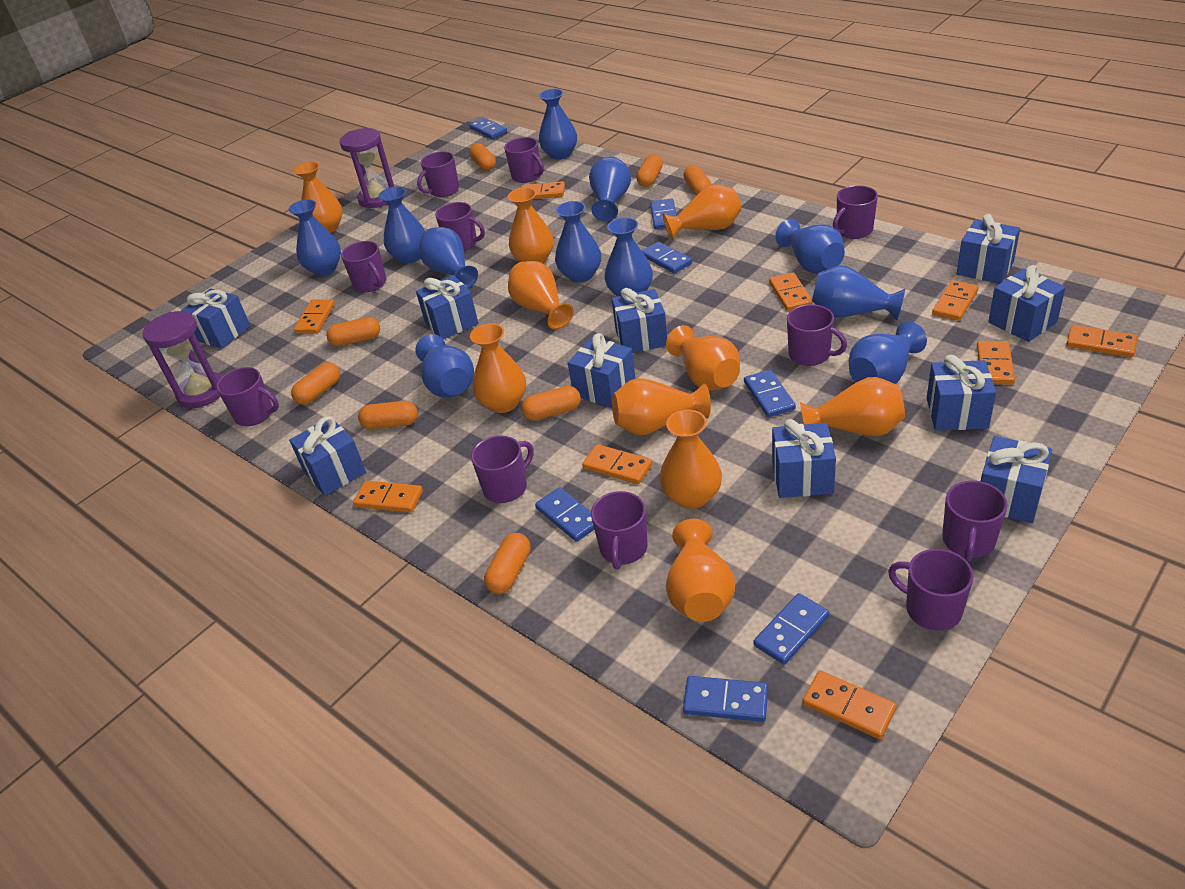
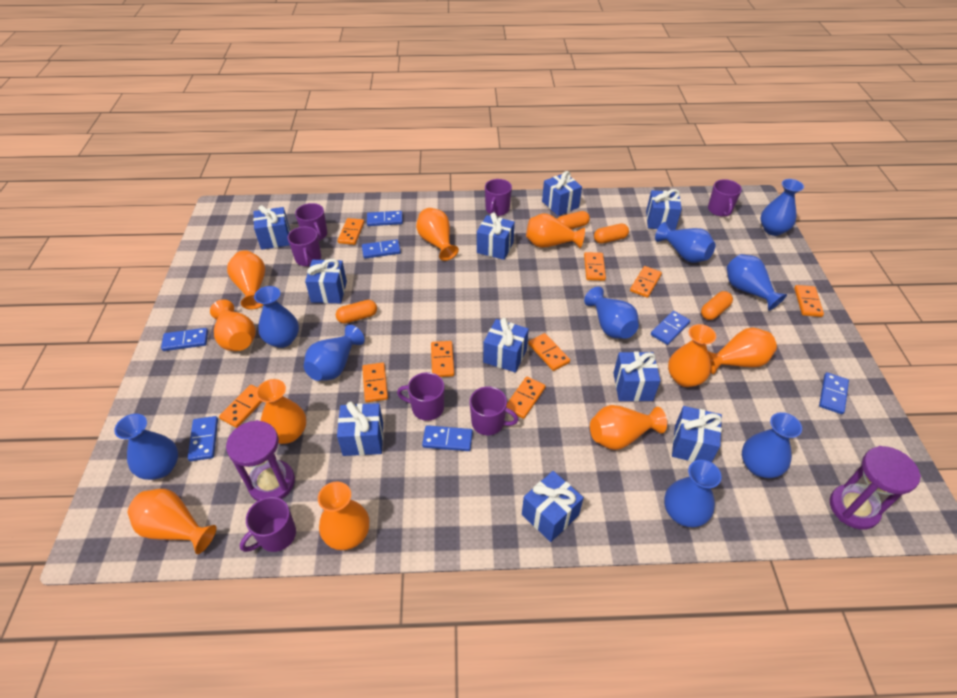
blue vase: [288,199,341,276] [378,187,425,263] [415,334,474,398] [419,227,478,289] [539,89,577,160] [555,201,601,283] [589,157,631,221] [605,217,653,297] [775,219,845,274] [812,266,905,321] [849,322,927,384] = 11 -> [114,414,178,480] [254,286,299,348] [304,325,364,381] [584,287,639,339] [655,222,716,263] [664,460,722,527] [727,254,787,311] [742,412,802,478] [760,179,804,236] = 9
orange capsule: [291,362,340,405] [326,317,380,346] [358,401,418,429] [469,143,496,171] [484,533,531,594] [521,386,581,421] [636,154,663,187] [683,165,712,195] = 8 -> [336,300,377,323] [557,211,590,229] [594,224,629,244] [701,291,733,320] = 4
purple mug: [216,367,279,426] [341,241,387,292] [417,151,459,197] [435,202,485,251] [471,436,534,503] [504,137,544,183] [591,491,647,569] [787,304,847,366] [833,185,878,239] [888,549,974,631] [942,481,1007,562] = 11 -> [240,497,296,552] [288,226,321,267] [295,203,327,241] [397,372,444,421] [470,386,519,435] [485,179,512,216] [708,179,742,217] = 7

